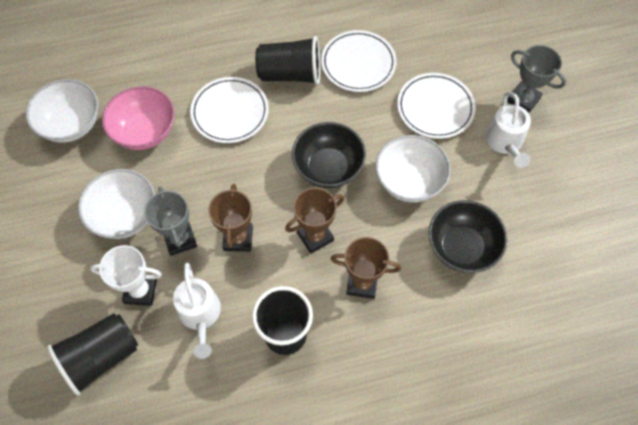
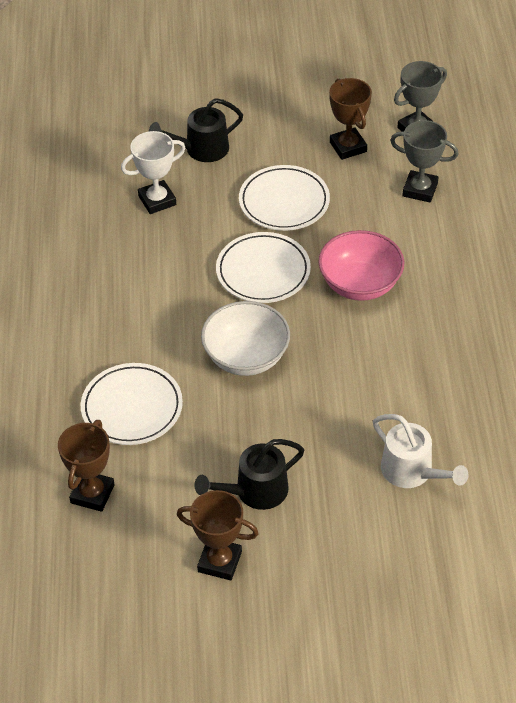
black bowl: [292,122,366,188] [429,200,508,273] = 2 -> none = 0
black cup: [47,313,138,396] [252,286,313,355] [255,36,320,85] = 3 -> none = 0
black watering can: none = 0 -> [149,98,243,162] [194,439,304,510] = 2
white bowl: [26,79,99,143] [78,169,155,239] [376,135,451,202] = 3 -> [201,301,290,376] = 1
white watering can: [173,262,221,359] [485,92,531,168] = 2 -> [373,414,469,488] = 1

